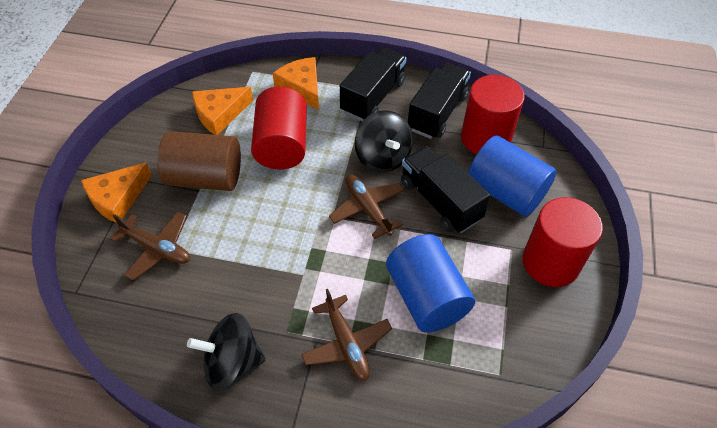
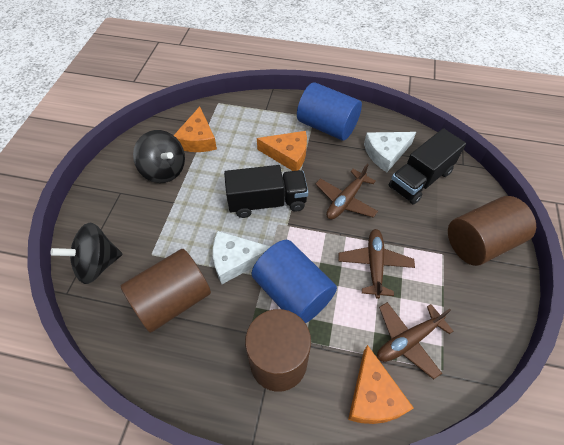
black truck: [340,47,407,121] [401,146,491,233] [408,62,471,139] = 3 -> [224,165,308,218] [389,128,466,205] = 2
brown cylinder: [158,131,241,191] = 1 -> [121,249,211,333] [245,309,311,392] [448,196,536,266] = 3
red cylinder: [251,87,307,169] [461,75,525,155] [523,197,603,287] = 3 -> none = 0
white cheese: none = 0 -> [213,231,271,284] [364,132,416,172] = 2

